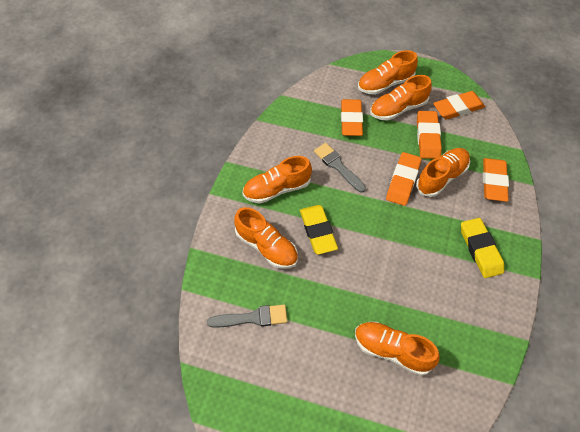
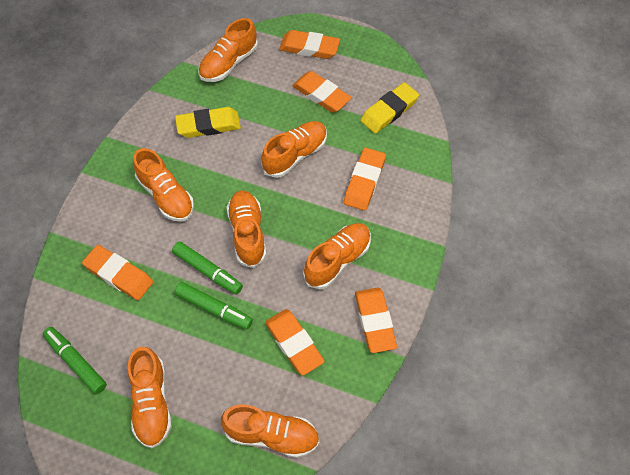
green marker: none = 0 -> [43,327,107,394] [172,242,243,295] [175,282,253,329] = 3
grey brush: [207,305,287,328] [314,143,366,192] = 2 -> none = 0
orange eraser: [341,99,363,136] [386,152,422,206] [417,111,442,159] [433,91,485,120] [483,158,509,202] = 5 -> [82,245,153,300] [265,309,325,375] [279,30,340,59] [292,71,352,113] [344,148,386,211] [355,288,397,353] = 6
orange shoe: [234,207,298,269] [242,156,312,204] [355,322,440,376] [358,50,418,95] [370,75,432,121] [416,148,470,197] = 6 -> [128,347,172,448] [133,148,194,222] [198,18,258,82] [221,404,319,458] [227,190,266,268] [261,121,327,178] [303,223,371,289] = 7

